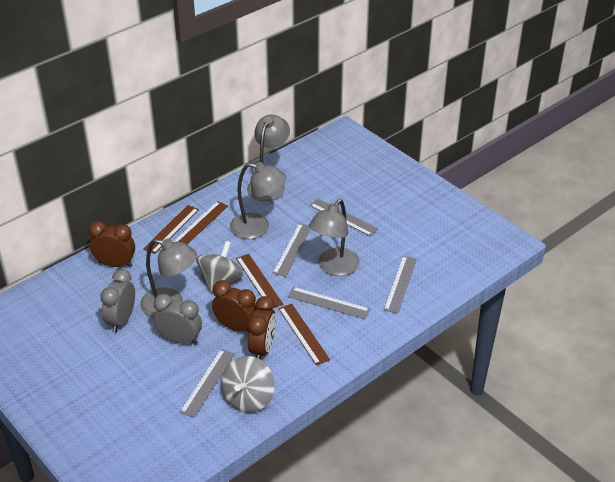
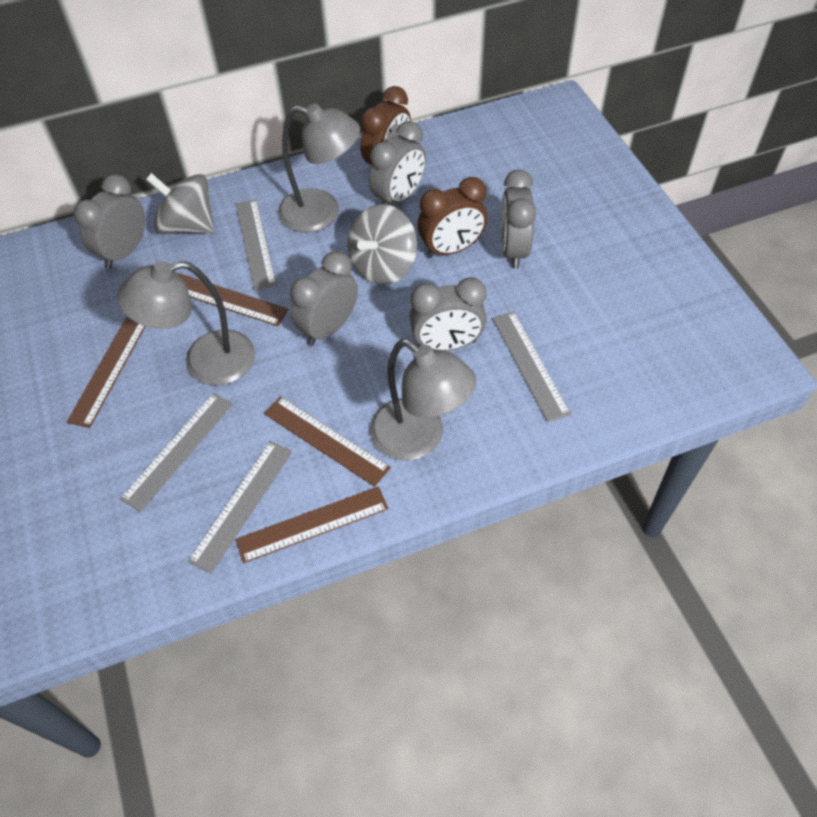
brown clock: [89,221,135,267] [212,280,257,332] [248,296,276,359] = 3 -> [360,86,411,165] [418,177,487,258] = 2
grey clock: [100,269,135,333] [154,294,202,345] = 2 -> [74,174,145,269] [290,251,358,346] [369,121,426,205] [409,277,487,351] [501,170,536,269] = 5
grey lamp: [140,239,197,318] [230,162,286,239] [247,114,290,201] [309,199,360,276] = 4 -> [117,261,255,385] [278,103,360,233] [370,339,477,461] = 3
grey ruler: [180,349,235,418] [272,223,311,277] [288,287,370,319] [310,199,378,236] [384,256,417,313] = 5 -> [120,393,233,512] [188,441,292,573] [236,199,277,290] [492,311,571,422] = 4

